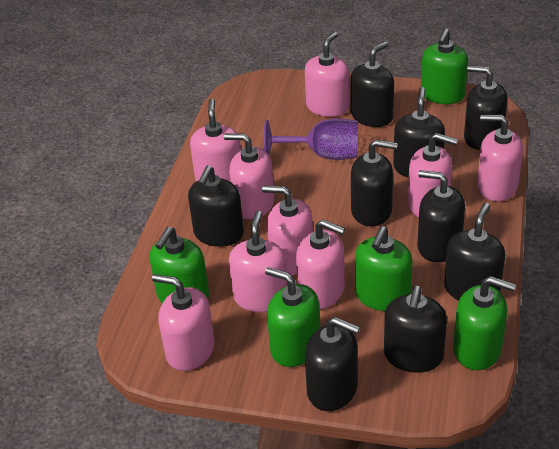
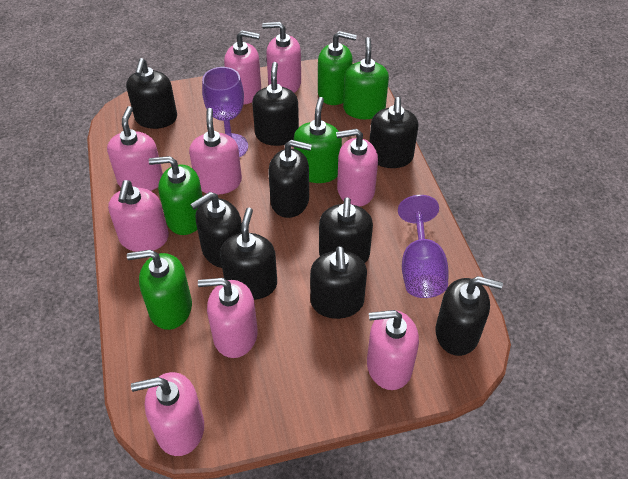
purple goblet: [264,119,358,160] = 1 -> [202,67,248,158] [398,195,449,298] = 2

